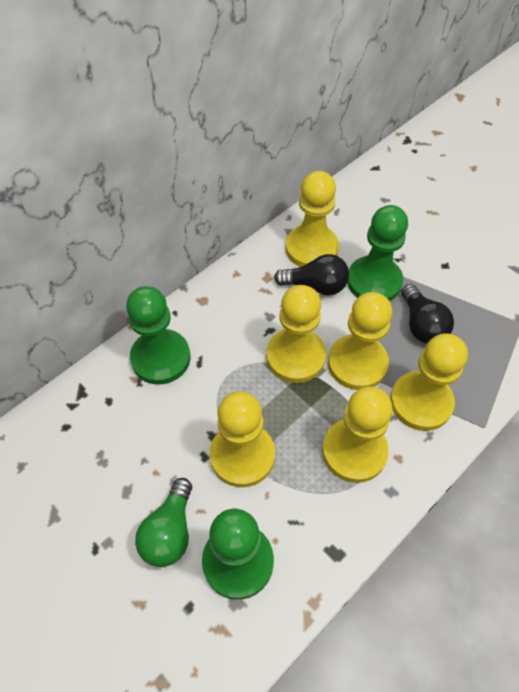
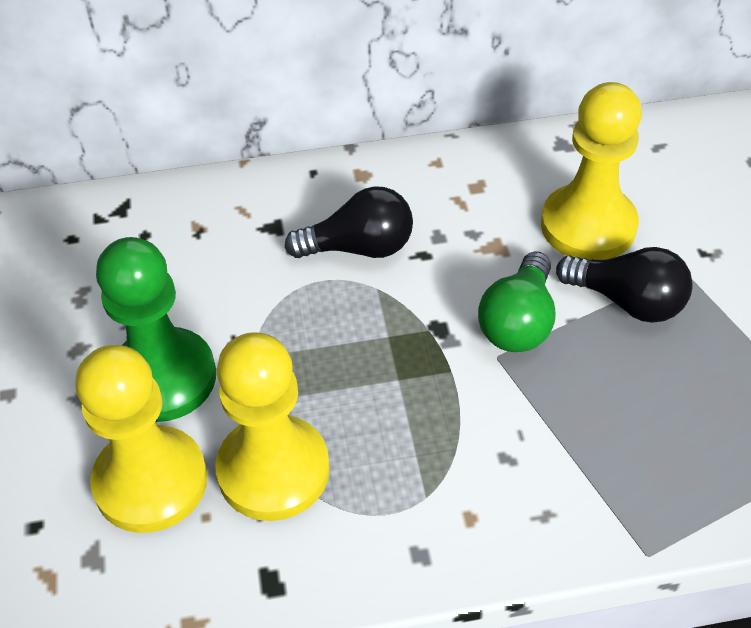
green pawn: [126,286,191,385] [202,509,274,600] [347,205,408,301] = 3 -> [96,237,216,422] = 1
yellow pawn: [210,391,275,487] [266,285,326,383] [286,171,339,267] [322,386,392,483] [328,292,392,390] [390,333,468,431] = 6 -> [75,345,207,533] [215,332,330,521] [541,82,642,260] = 3

